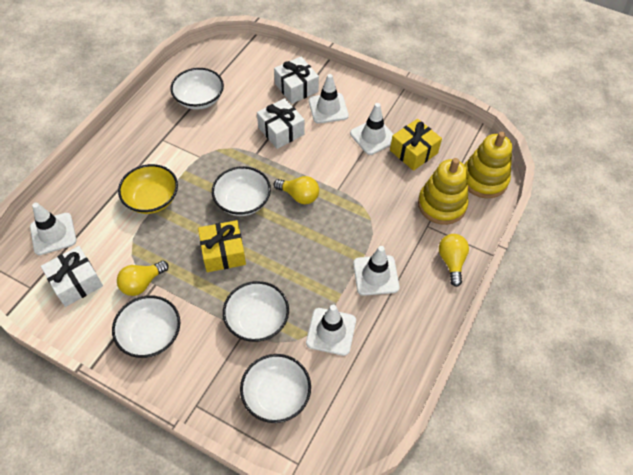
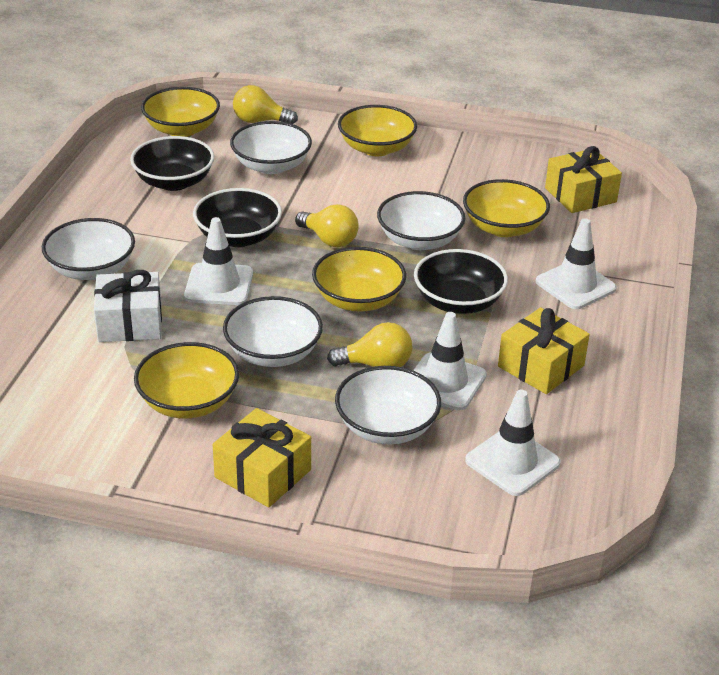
black bowl: none = 0 -> [130,136,214,191] [193,188,282,247] [414,249,508,314] = 3
white gift: [41,246,103,307] [257,98,305,149] [274,57,319,104] = 3 -> [94,270,162,342] = 1
white traffic cone: [30,203,77,255] [306,305,356,356] [309,74,349,123] [350,103,394,155] [353,246,400,296] = 5 -> [184,217,253,305] [413,312,487,411] [465,390,561,496] [536,218,617,309] = 4
yellow bowl: [118,164,178,214] = 1 -> [134,342,239,419] [141,87,220,137] [312,247,406,312] [338,105,417,156] [463,179,550,237] = 5
yellow gift: [198,220,246,272] [390,119,442,171] = 2 -> [213,408,311,508] [498,307,590,394] [545,146,622,213] = 3
yellow stacking toy: [418,158,468,225] [464,132,512,198] = 2 -> none = 0

